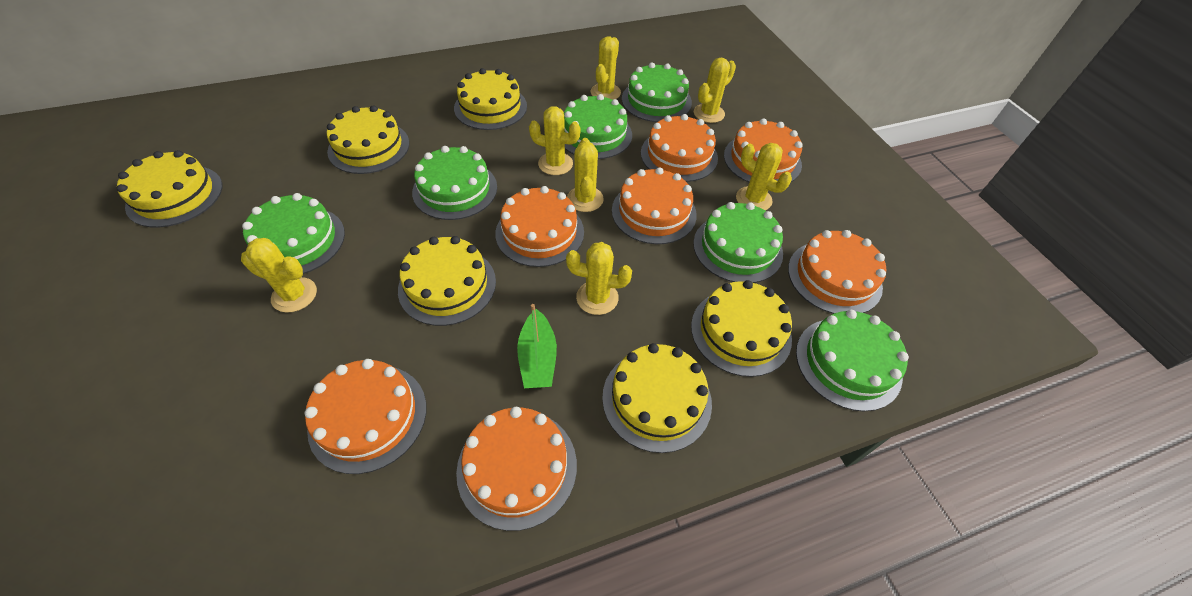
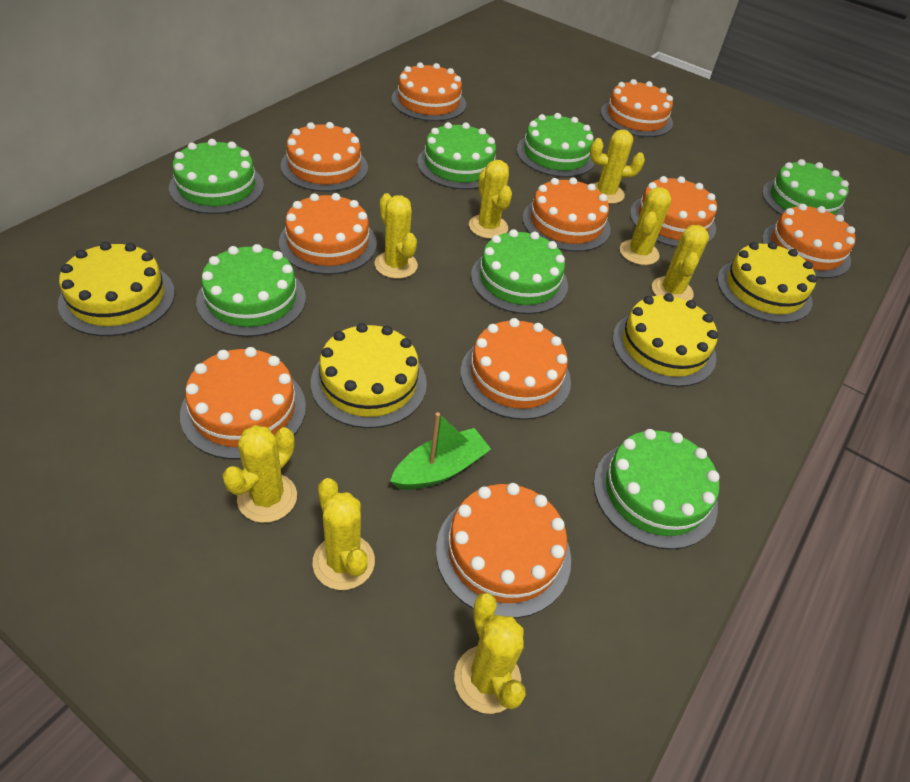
green cake: [242,193,345,274] [412,146,497,220] [564,94,632,159] [622,62,692,122] [693,202,783,283] [796,310,909,412] = 6 -> [169,139,264,214] [196,244,306,337] [417,122,497,190] [471,229,568,314] [517,113,595,177] [593,429,720,550] [762,159,849,217] = 7
orange cake: [304,359,427,474] [456,407,577,531] [495,186,584,267] [612,167,697,244] [641,114,718,182] [724,118,803,183] [788,230,886,314] = 7 -> [180,347,306,460] [279,193,377,275] [281,122,368,192] [391,62,466,121] [436,483,571,618] [461,318,571,420] [522,177,611,252] [601,79,673,137] [630,176,717,247] [762,204,856,278] = 10
yellow cactus: [241,238,317,313] [529,106,580,175] [566,242,632,315] [567,138,604,212] [591,36,621,100] [694,57,736,123] [736,143,792,210] = 7 -> [223,425,297,523] [312,478,375,590] [374,193,418,279] [454,593,526,714] [469,160,512,239] [590,129,645,204] [620,187,671,265] [652,225,709,301] = 8
yellow cake: [117,150,222,228] [327,106,409,174] [398,236,496,326] [454,68,527,130] [602,343,712,453] [691,280,792,377] = 6 -> [58,242,175,336] [311,323,427,428] [612,293,718,387] [717,242,817,323] = 4

